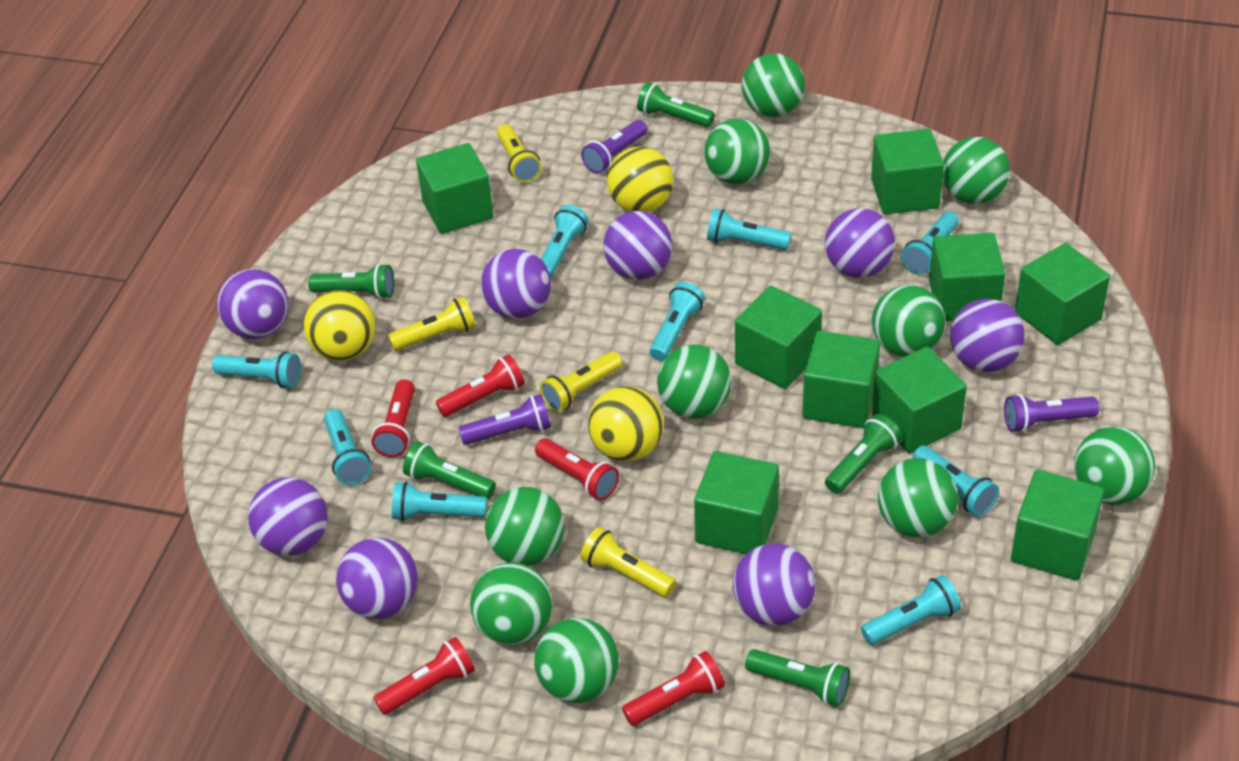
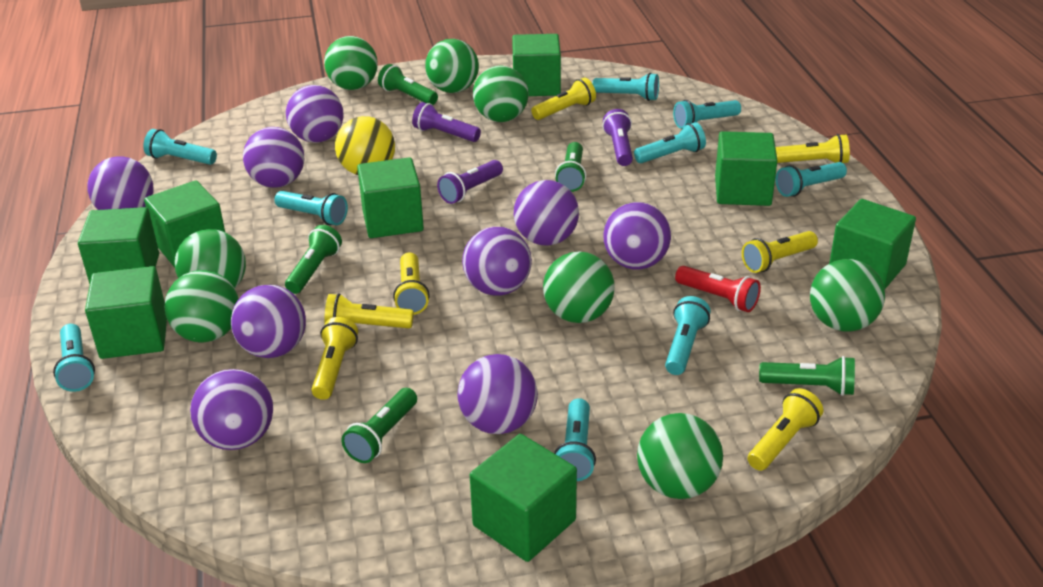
green ball: [470,562,553,645] [485,487,565,566] [534,618,619,703] [657,344,732,419] [704,119,770,185] [742,53,805,117] [872,285,945,357] [878,458,958,537] [943,137,1010,204] [1074,427,1155,505] = 10 -> [165,270,238,342] [175,229,246,288] [324,36,378,90] [425,39,479,93] [473,66,529,122] [543,251,615,323] [637,413,723,499] [810,259,885,331] = 8
green cube: [416,143,494,234] [694,451,779,554] [735,286,822,389] [803,331,880,428] [871,129,944,215] [872,347,967,454] [929,233,1006,321] [1011,469,1104,581] [1015,243,1110,345] = 9 -> [78,207,159,284] [85,266,167,359] [144,181,225,268] [357,157,424,238] [470,434,577,562] [512,34,561,96] [715,131,778,206] [829,199,916,289] = 8
purple ball: [217,269,289,339] [248,477,328,556] [336,538,418,619] [481,249,551,319] [604,211,672,280] [733,543,815,626] [825,208,895,278] [950,299,1025,372] = 8 -> [87,157,153,210] [190,369,273,450] [231,284,306,358] [243,127,305,188] [286,85,344,143] [458,354,538,434] [462,227,532,296] [514,180,579,246] [604,202,671,269] = 9
red flashlight: [372,379,415,457] [374,637,475,715] [436,354,525,417] [535,438,619,501] [622,651,725,726] = 5 -> [675,266,761,312] = 1
yellow ball: [304,290,376,361] [588,386,664,462] [607,147,673,212] = 3 -> [335,116,395,175] = 1
yellow flashlight: [388,296,476,351] [497,124,542,183] [540,351,622,412] [580,527,676,597] = 4 -> [311,317,358,400] [325,293,414,328] [393,252,430,315] [531,77,596,120] [742,231,818,273] [748,388,823,471] [776,134,850,163] = 7

